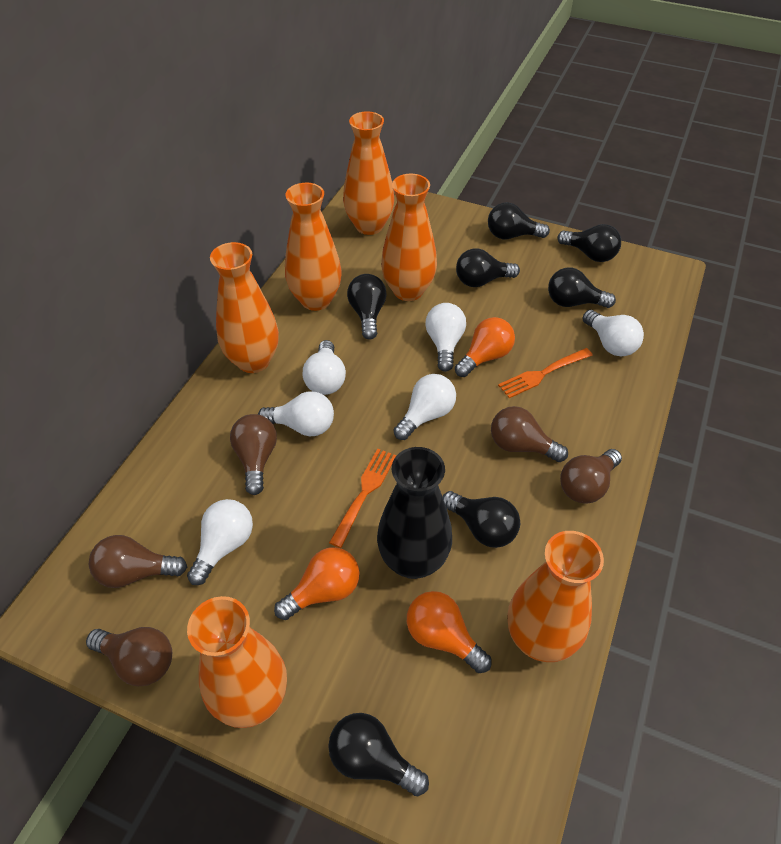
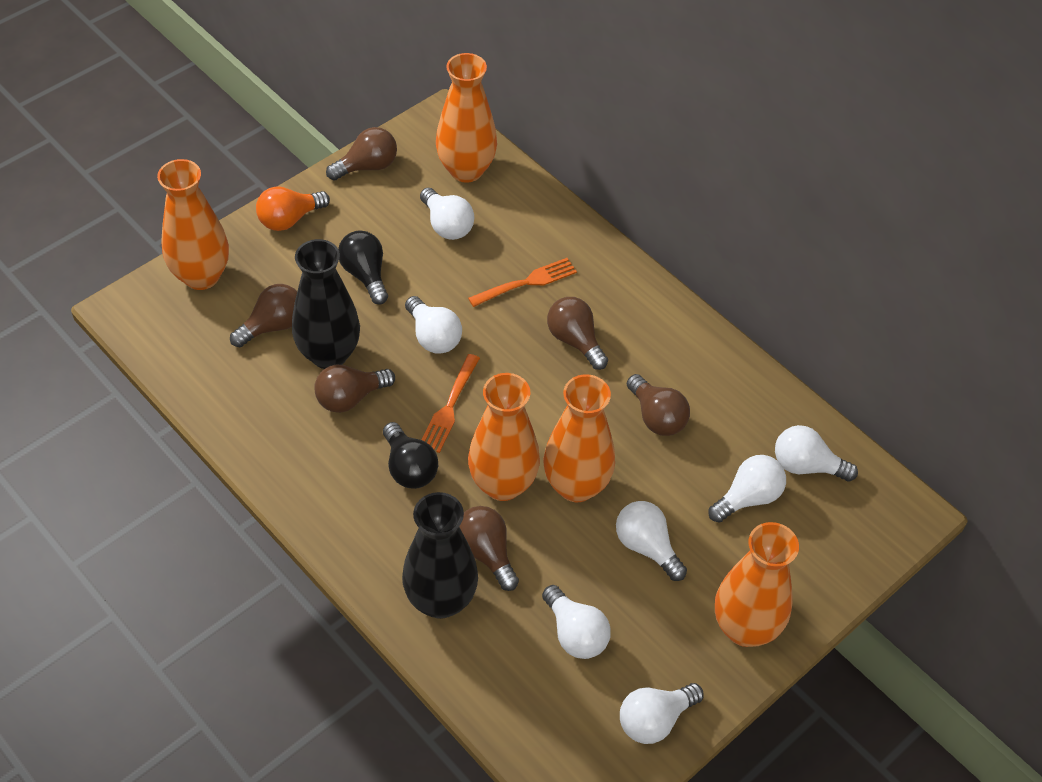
black light bulb: [328,713,429,796] [347,274,387,340] [442,491,520,548] [456,248,520,287] [488,202,550,239] [548,268,616,308] [557,224,621,262] = 7 -> [338,231,388,305] [383,422,438,489] = 2
black vase: [377,447,452,579] = 1 -> [292,239,360,369] [402,492,478,619] = 2
brown light bulb: [86,627,172,686] [89,535,187,588] [230,414,277,495] [491,406,568,462] [560,449,622,504] = 5 -> [230,284,297,347] [314,365,395,413] [326,127,397,180] [459,506,519,591] [547,297,608,370] [627,374,690,436] = 6
orange light bulb: [274,547,360,620] [407,591,491,673] [455,317,515,377] = 3 -> [256,186,330,231] = 1
orange vase: [187,596,287,728] [210,242,279,373] [285,183,342,311] [343,111,394,235] [381,174,437,301] [508,531,604,662] = 6 -> [157,159,229,290] [436,53,497,183] [468,373,540,501] [543,374,615,502] [715,522,799,647] = 5
white light bulb: [187,499,253,585] [258,391,334,436] [303,340,346,395] [394,374,456,440] [425,303,466,372] [582,310,644,356] = 6 -> [405,296,462,354] [420,188,474,240] [542,585,611,659] [616,501,687,581] [620,683,704,744] [708,455,786,523] [775,425,858,482] = 7

